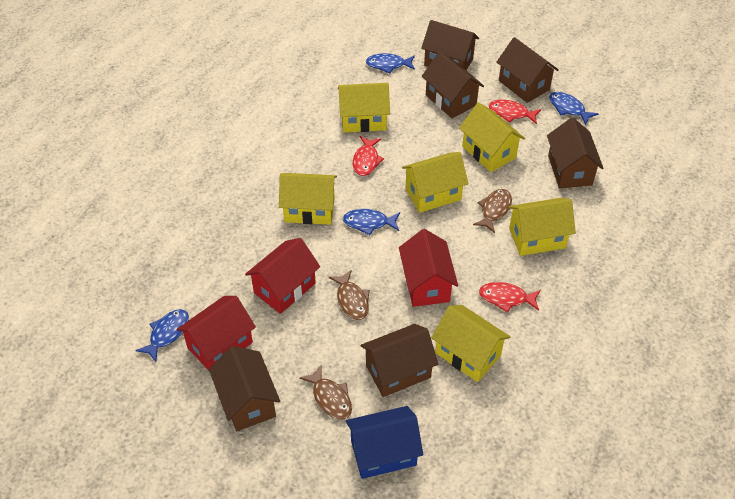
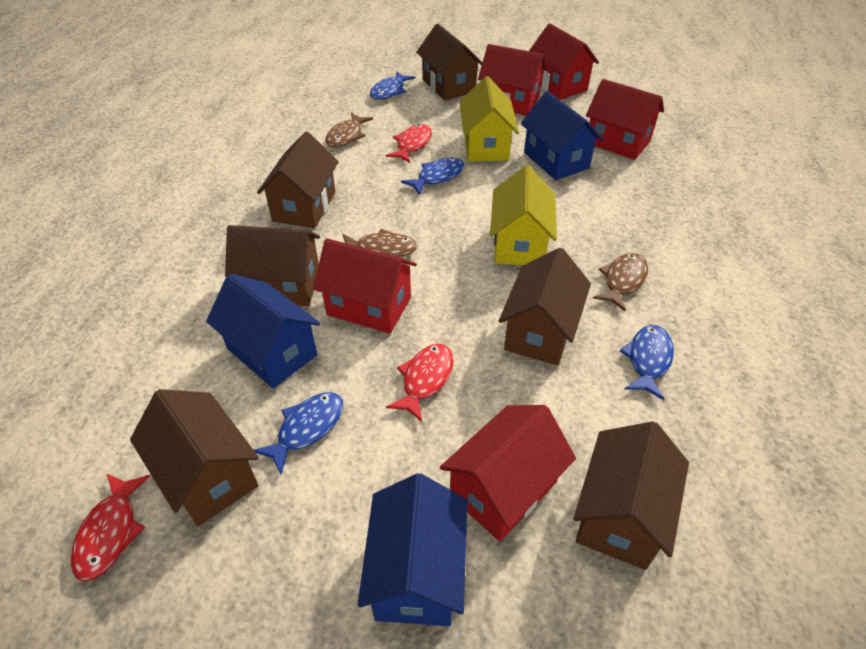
blue house: [346,406,423,479] = 1 -> [206,274,320,388] [358,473,467,626] [521,91,603,180] = 3
red house: [177,296,256,370] [245,238,320,314] [399,229,458,307] = 3 -> [313,238,417,334] [440,405,576,541] [478,44,547,116] [529,23,599,100] [586,79,664,160] = 5
yellow house: [279,173,337,225] [338,83,390,133] [402,152,468,213] [431,305,510,382] [459,102,525,172] [508,198,576,256] = 6 -> [459,76,519,161] [490,165,557,265] = 2

